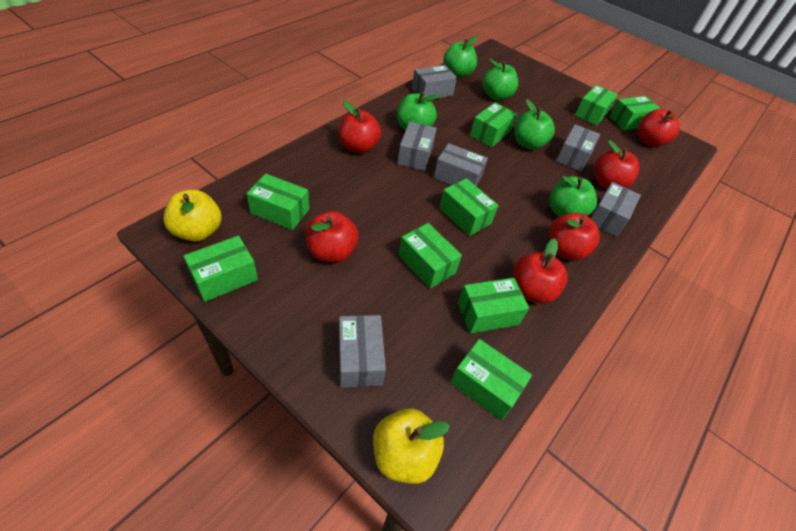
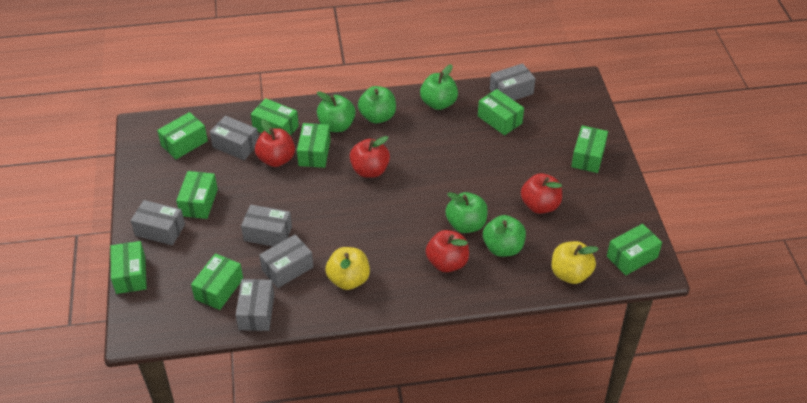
red apple: [305,211,359,262] [339,101,381,154] [513,238,567,304] [549,213,600,261] [594,140,639,189] [638,109,680,147] = 6 -> [255,119,295,167] [350,136,390,178] [426,230,469,272] [521,173,562,214] = 4

